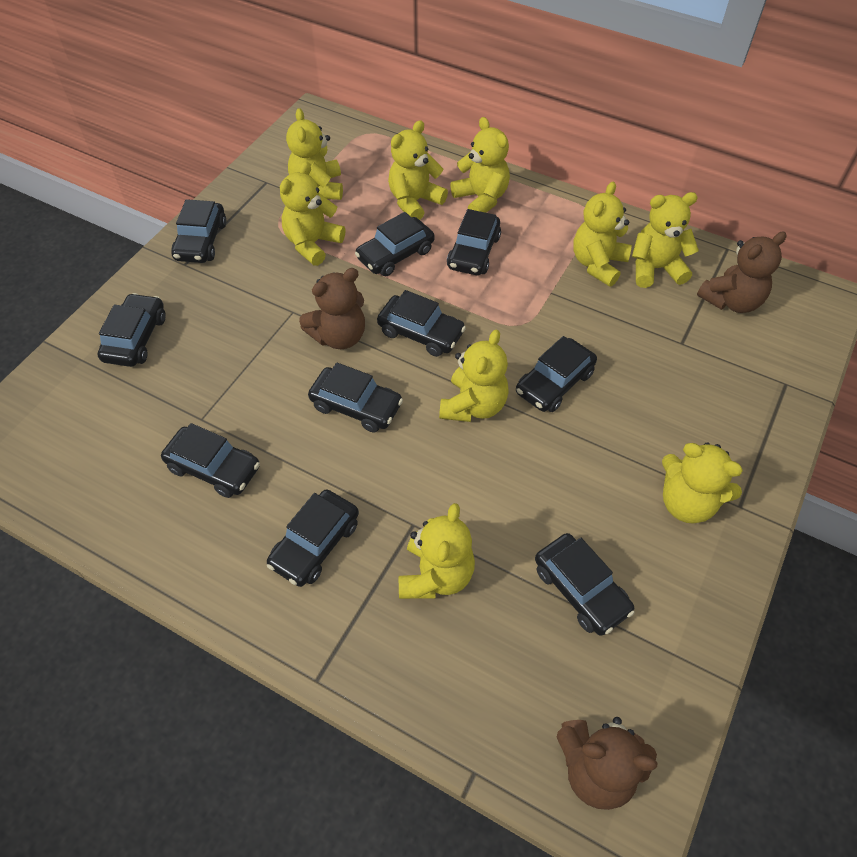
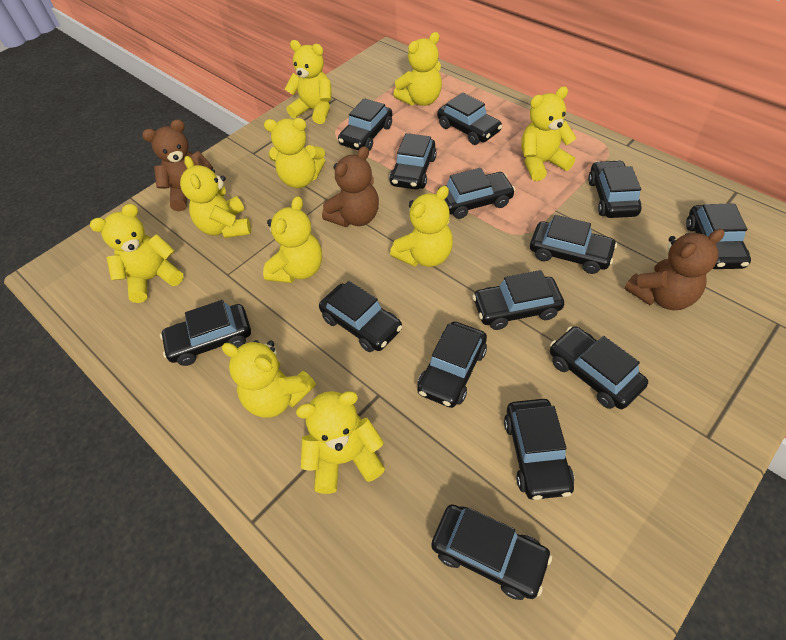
black car: [98,293,166,367] [161,423,260,498] [171,199,226,263] [267,489,359,587] [308,363,403,432] [355,212,434,276] [377,290,466,357] [447,209,501,275] [516,336,597,412] [535,533,635,636] = 10 -> [160,300,251,366] [319,281,402,352] [338,98,392,151] [389,133,437,190] [417,322,487,408] [431,504,552,600] [437,93,502,145] [438,168,515,219] [473,270,564,330] [504,399,574,500] [530,215,617,274] [550,326,648,409] [588,160,641,218] [686,203,751,269] = 14
yellow teddy bear: [280,161,345,266] [286,108,343,200] [388,120,448,220] [399,503,475,599] [439,330,509,422] [450,117,510,213] [573,182,632,287] [632,192,699,288] [662,442,743,524] = 9 -> [90,204,184,303] [180,156,251,238] [222,340,316,418] [263,196,322,283] [264,118,325,188] [285,40,332,124] [296,391,385,494] [390,186,453,267] [393,32,442,106] [521,86,576,181] = 10

